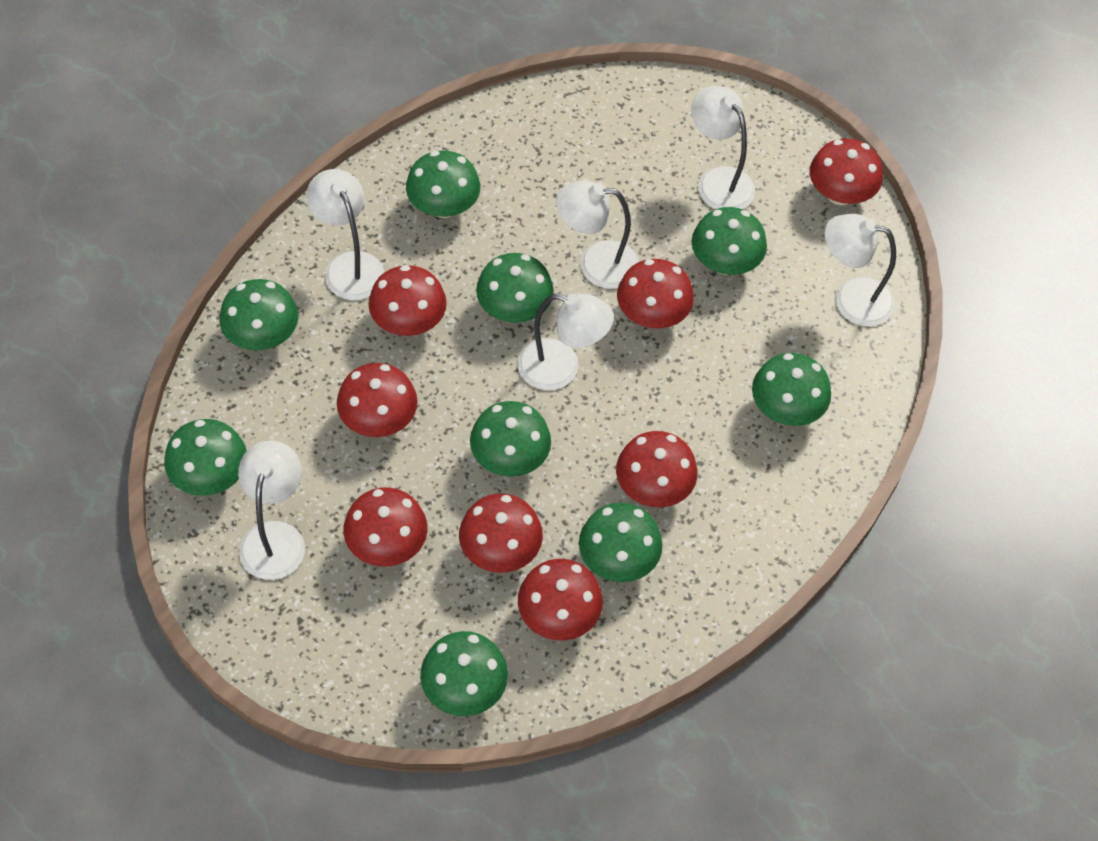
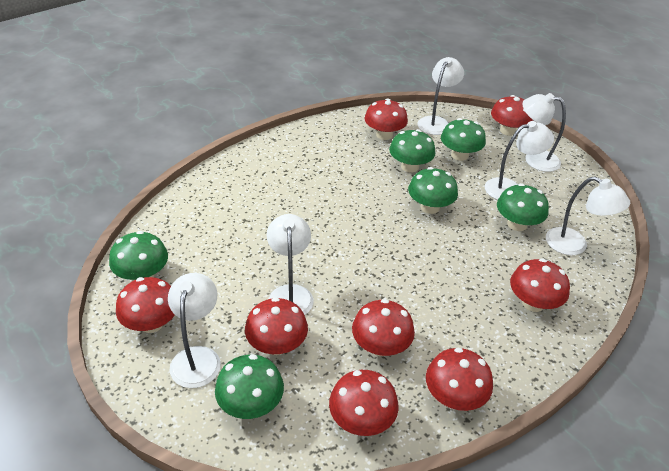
green mushroom: [164,419,247,496] [219,279,298,351] [406,150,480,218] [420,631,508,716] [470,401,551,477] [476,253,554,323] [579,503,663,582] [691,207,767,275] [752,353,831,426] = 9 -> [109,231,168,281] [215,354,284,419] [389,129,436,173] [408,167,458,214] [441,118,486,161] [497,183,549,231] = 6

